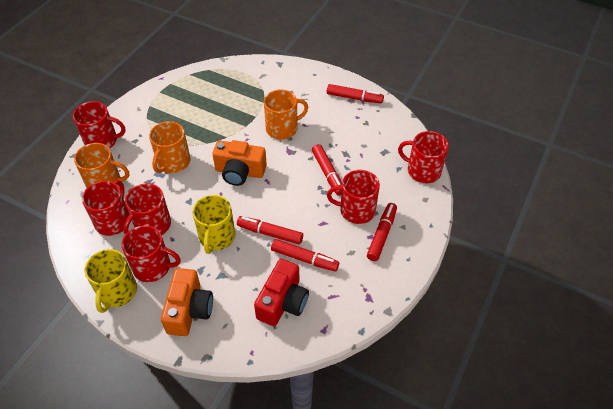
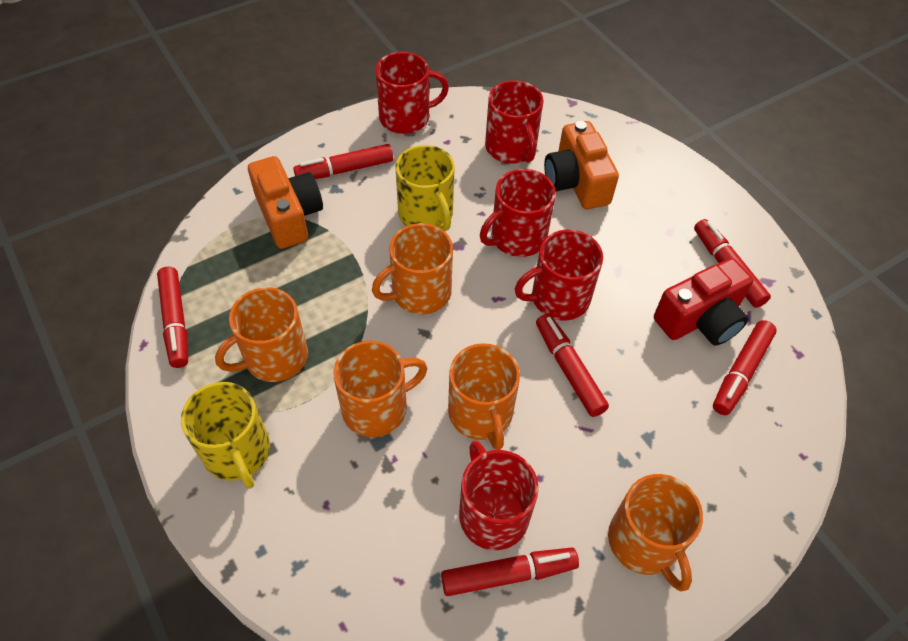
orange mug: [74,143,130,188] [149,121,190,173] [264,89,308,140] = 3 -> [215,287,308,382] [333,341,427,437] [372,223,453,315] [448,343,520,450] [608,474,703,591] = 5
red marker: [237,216,303,244] [271,239,339,271] [312,144,342,196] [327,84,384,103] [367,203,397,261] = 5 -> [157,267,188,368] [293,144,393,179] [441,547,579,596] [536,314,609,417] [694,219,771,308] [713,320,777,415] = 6
red mug: [73,101,125,149] [82,180,129,236] [122,225,181,282] [123,183,171,235] [327,170,380,224] [398,131,449,183] = 6 -> [375,52,449,134] [459,441,539,550] [480,169,556,257] [485,80,544,164] [515,230,603,320] = 5

